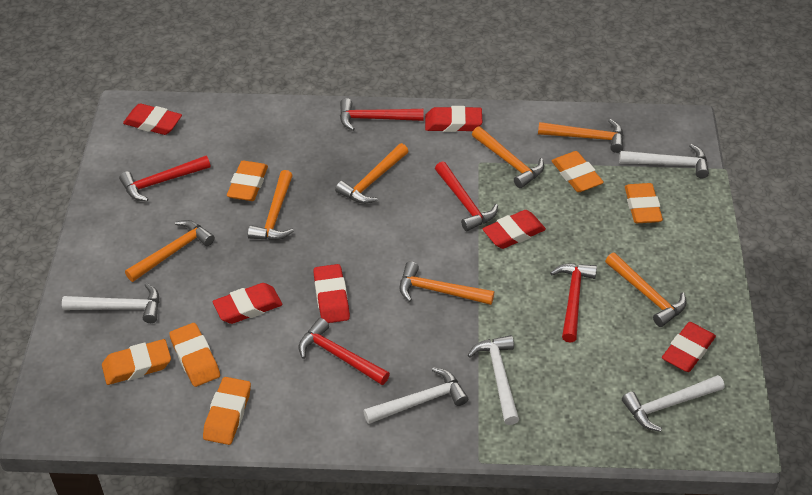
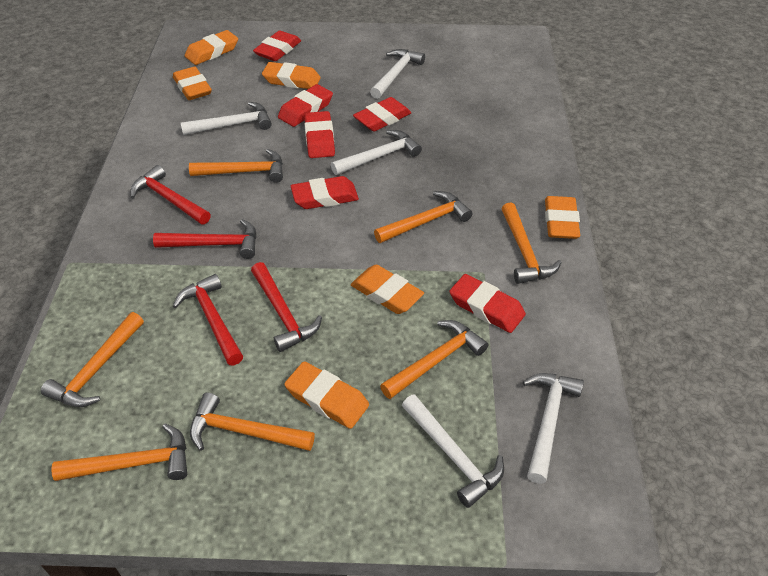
red hammer: [119,156,210,201] [299,318,390,385] [340,98,423,131] [435,161,498,231] [550,263,597,342] = 5 -> [130,165,211,225] [153,219,257,259] [173,274,243,365] [251,262,322,352] = 4

